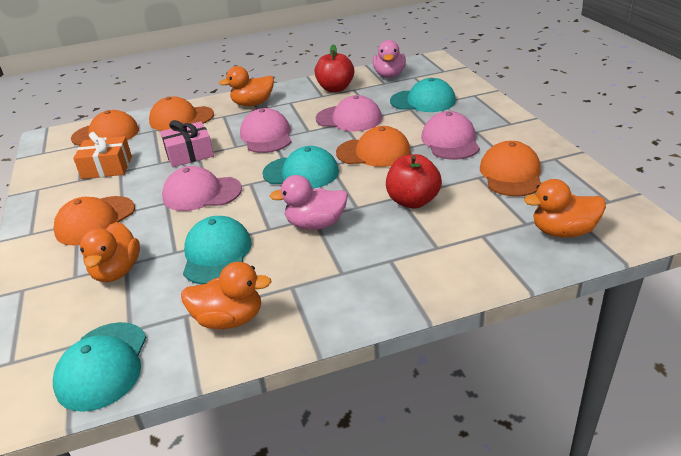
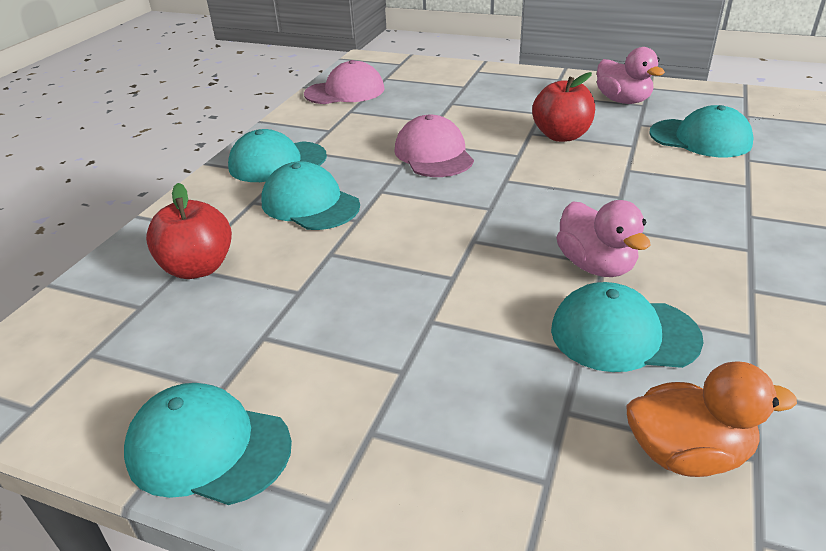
orange cap: [53,196,135,245] [71,110,139,146] [149,96,214,131] [336,126,411,167] [480,141,541,197] = 5 -> none = 0
orange duck: [80,222,140,282] [181,262,272,329] [219,66,274,106] [524,179,606,238] = 4 -> [627,362,797,477] = 1
orange gift: [73,132,132,179] = 1 -> none = 0
pink cap: [162,166,242,211] [240,108,292,153] [316,95,382,131] [421,111,480,160] = 4 -> [304,60,385,104] [394,115,474,177] = 2
pink gift: [160,120,214,167] = 1 -> none = 0
turquoise cap: [53,322,147,412] [183,216,252,285] [262,146,339,189] [390,78,456,112] = 4 -> [124,383,292,505] [228,129,327,182] [261,161,360,230] [551,282,703,372] [649,105,753,157] = 5

